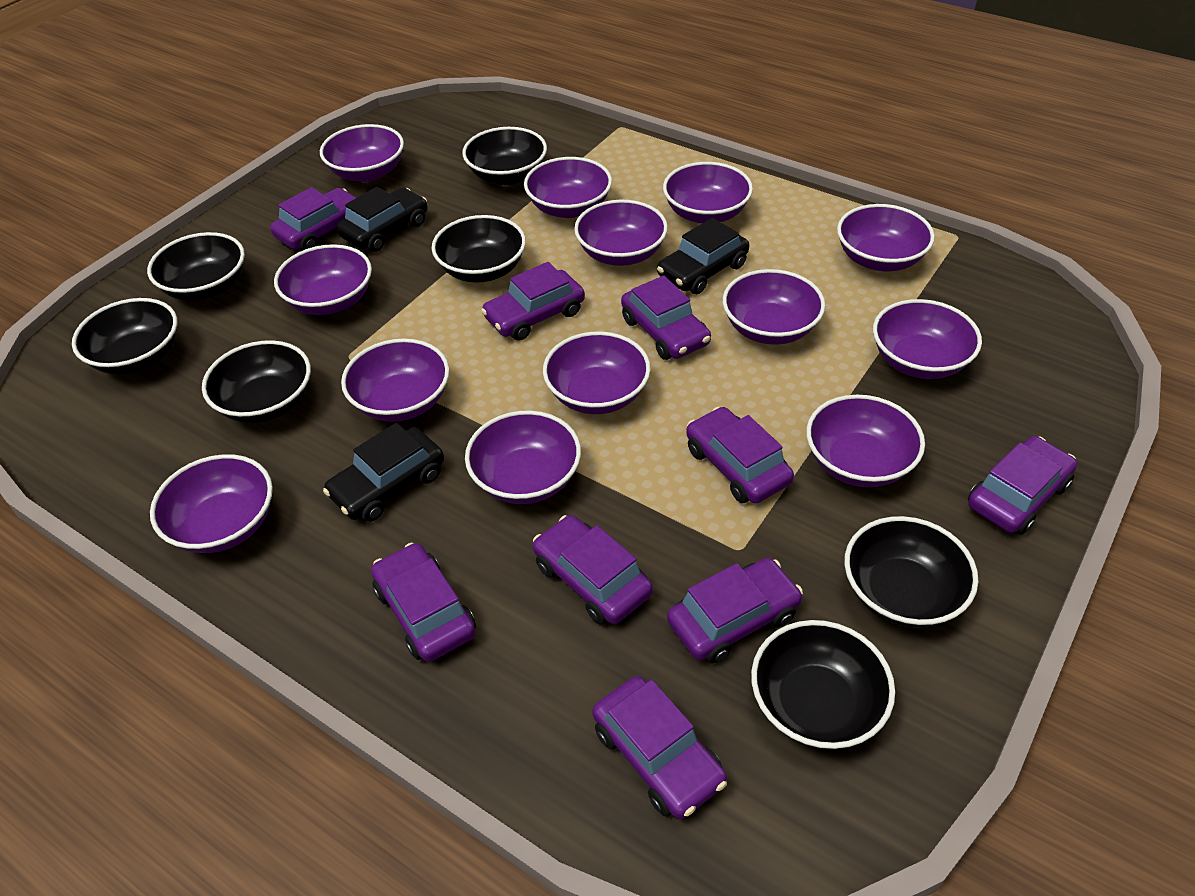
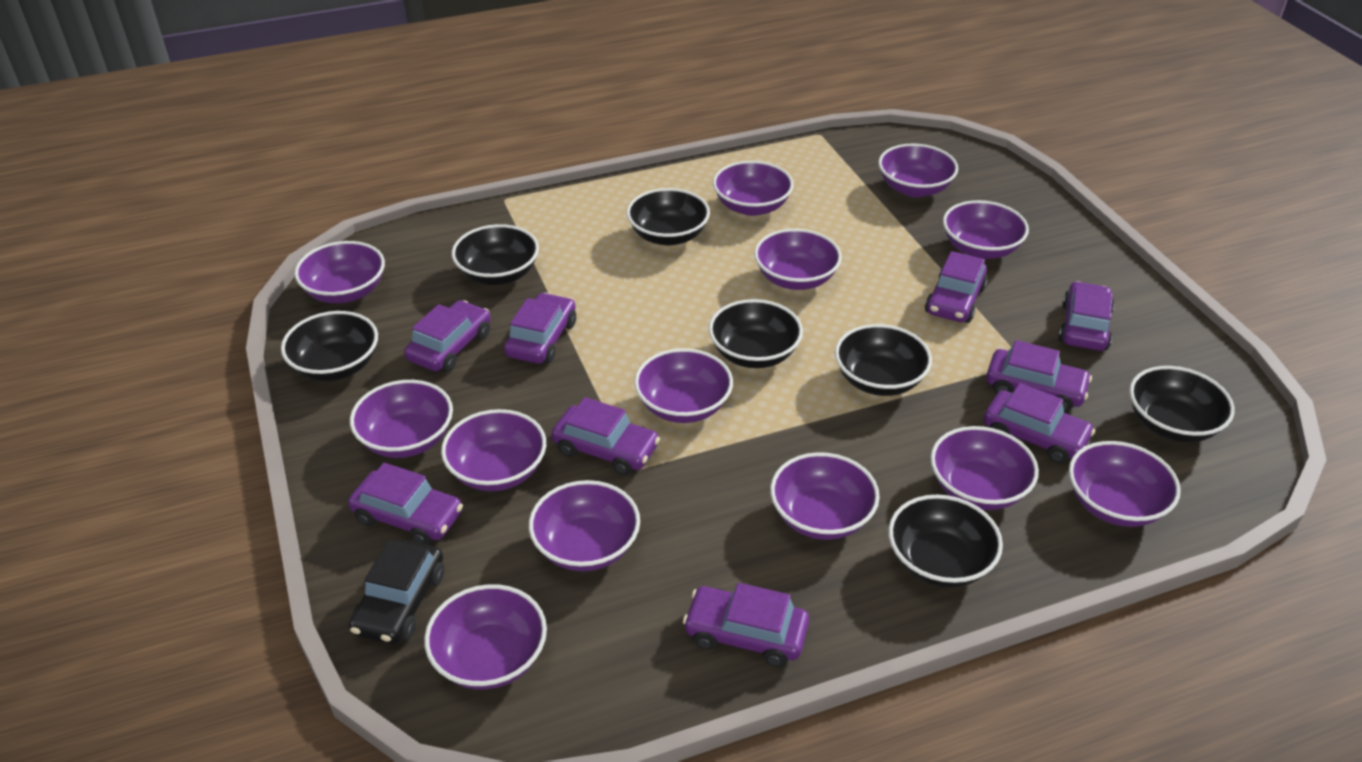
black car: [323,423,444,522] [337,187,428,252] [657,218,749,294] = 3 -> [349,540,444,644] = 1

